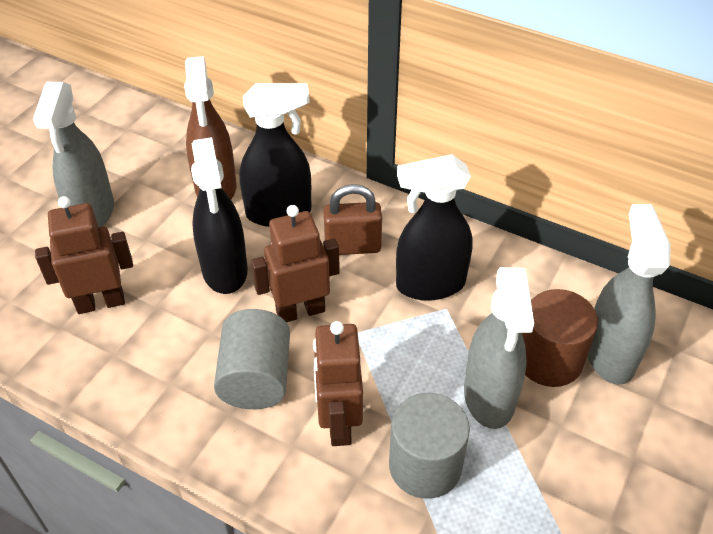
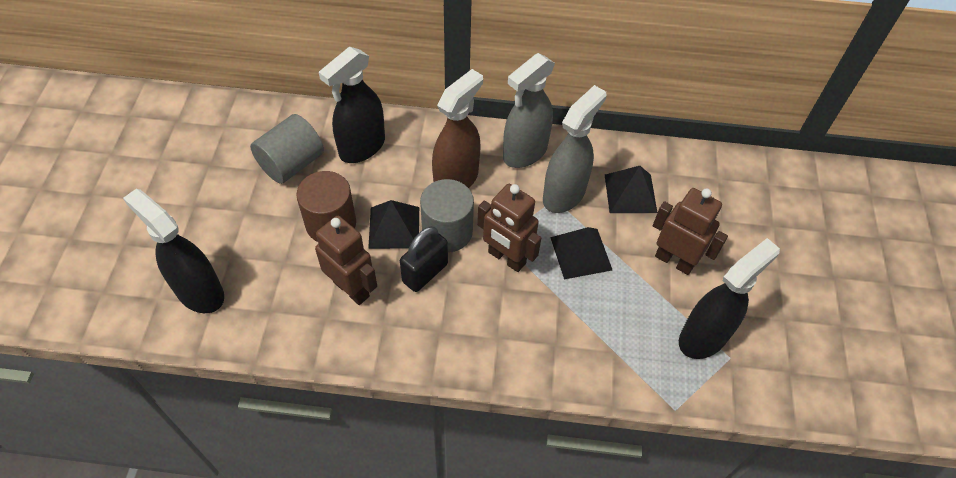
black padlock: none = 0 -> [400,226,448,292] = 1
black pyramid: none = 0 -> [368,200,419,249] [550,227,612,279] [605,166,657,213] = 3
brown padlock: [324,184,382,255] = 1 -> none = 0
grey spray bottle: [33,82,114,227] [464,267,534,429] [587,204,670,385] = 3 -> [503,53,555,168] [543,85,607,213] = 2

